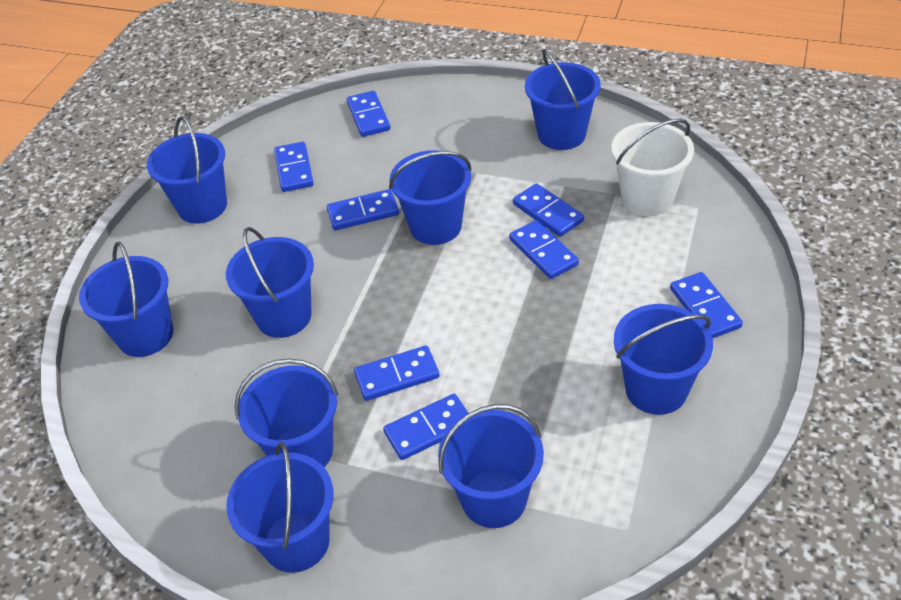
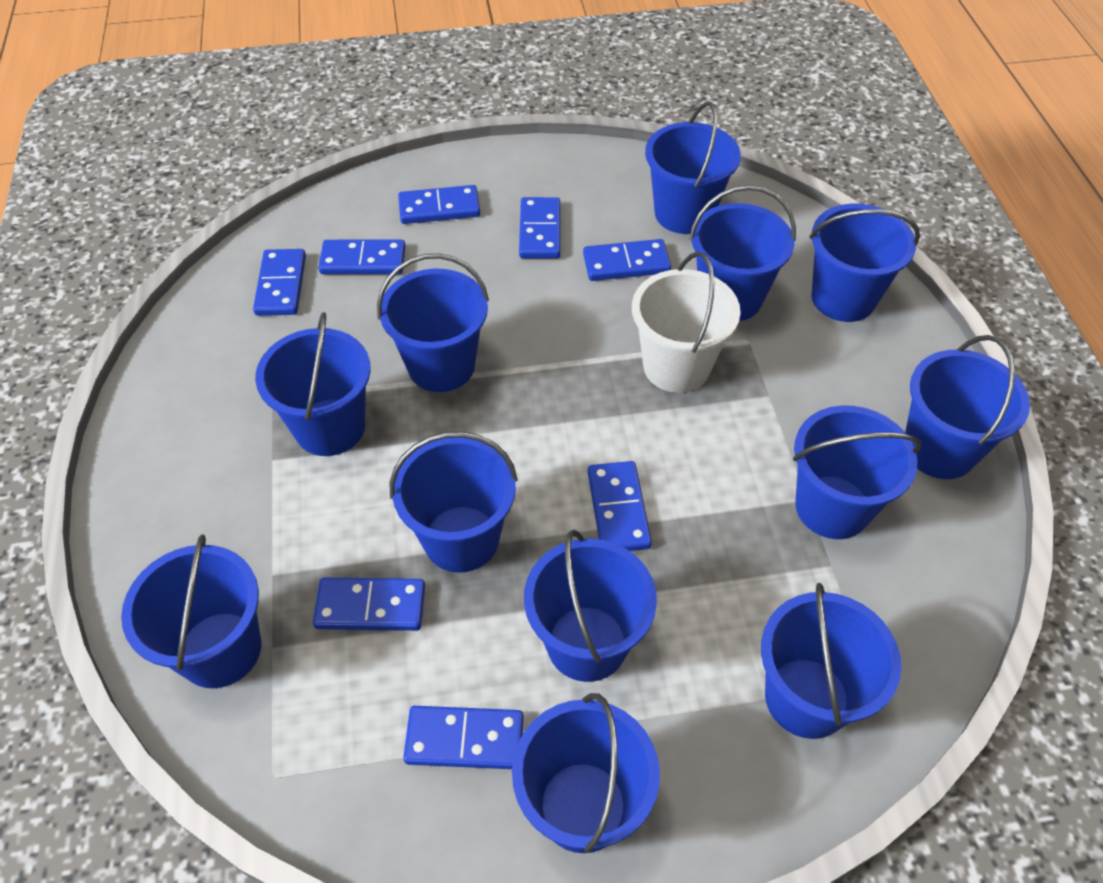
blue bucket: [79,242,173,357] [147,116,227,224] [226,227,314,338] [226,442,334,573] [235,358,338,467] [389,150,471,245] [438,404,544,528] [525,49,601,150] [614,304,713,415] = 9 -> [121,534,261,688] [255,312,371,456] [377,253,489,392] [389,432,518,573] [512,693,660,853] [524,530,657,682] [645,102,741,234] [689,185,796,321] [761,583,901,739] [793,405,921,539] [810,204,920,322] [905,335,1030,479] = 12

